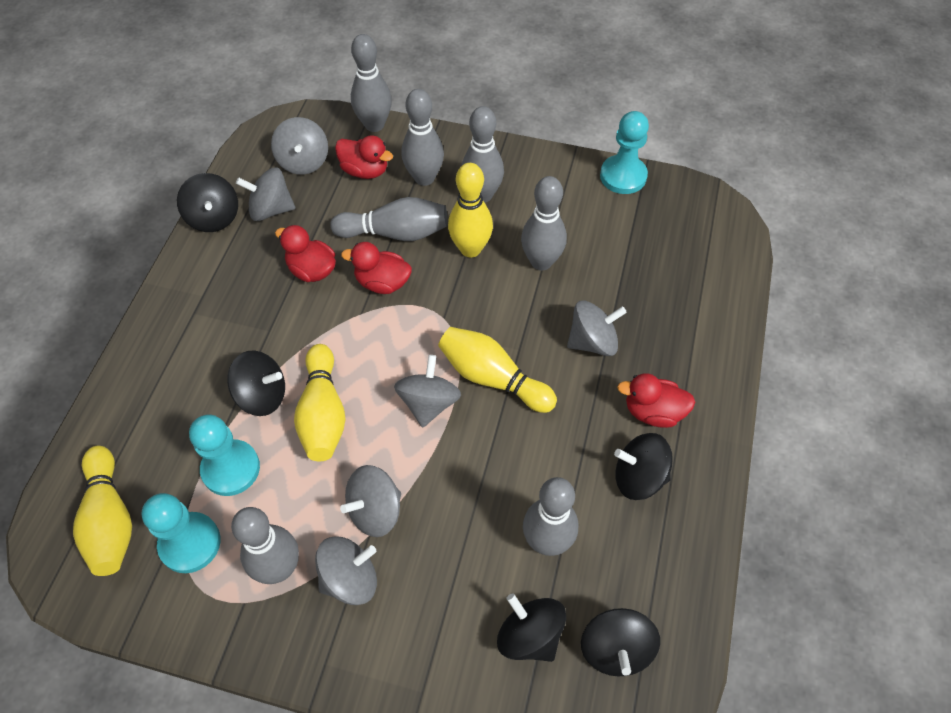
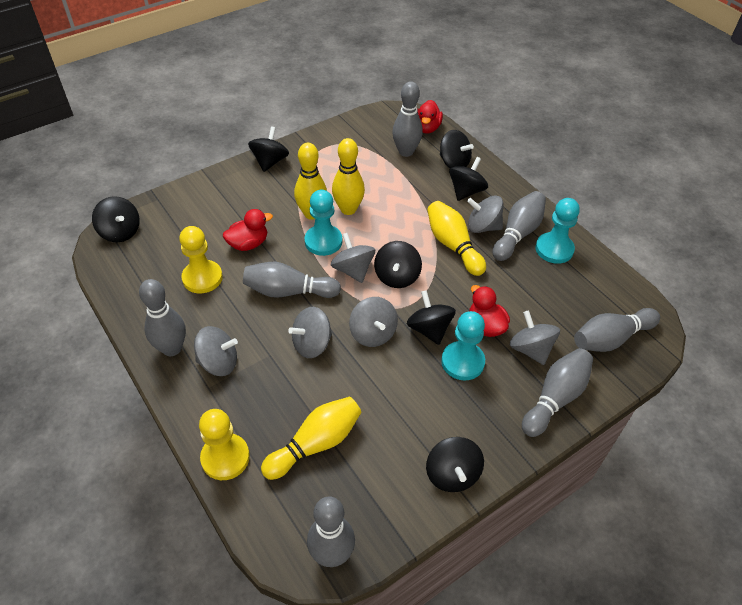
black spinning top: [177,173,238,232] [227,350,285,416] [497,593,566,662] [581,608,660,677] [614,433,673,500] = 5 -> [92,196,140,242] [248,126,289,172] [374,241,422,288] [407,290,456,345] [426,437,484,492] [440,130,474,168] [449,157,488,201] = 7
red duck: [275,225,336,282] [335,135,393,179] [341,242,412,294] [617,373,695,428] = 4 -> [223,209,273,251] [417,100,443,133] [469,285,510,337] = 3
yellow pawn: none = 0 -> [179,226,223,293] [199,409,250,480] = 2

